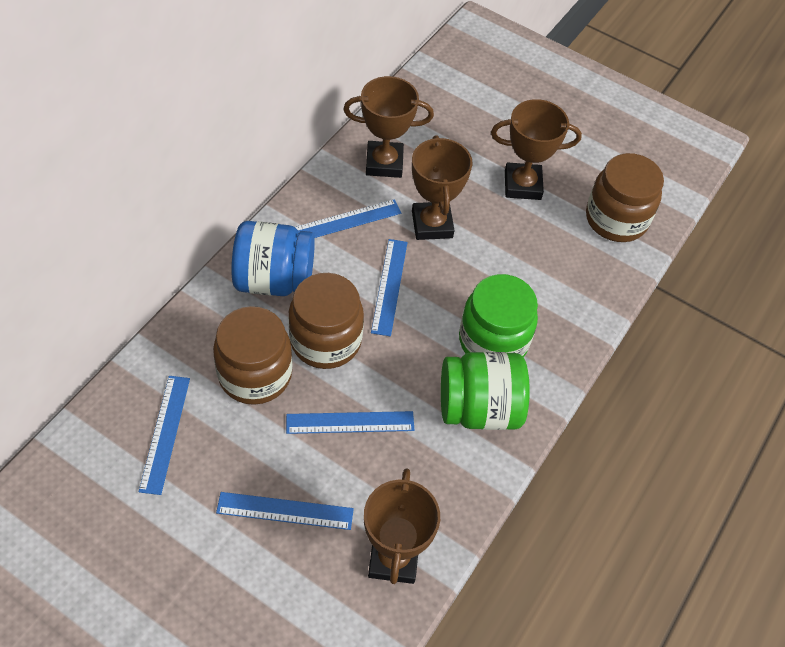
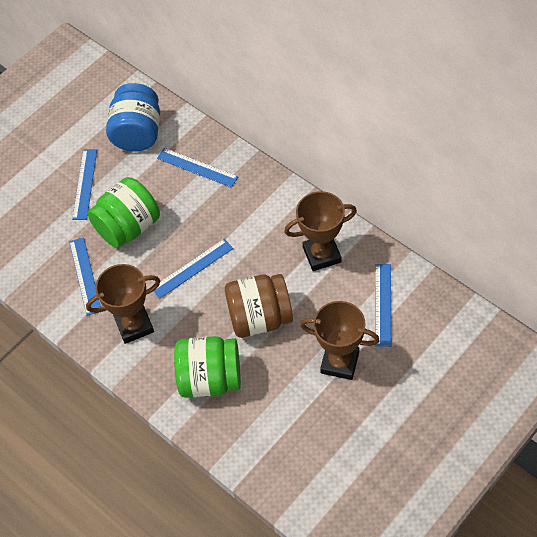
brown jar: [213,306,293,405] [288,273,364,369] [586,153,664,242] = 3 -> [225,274,293,338] = 1
brown trophy: [343,76,434,178] [364,468,440,584] [412,135,473,240] [491,99,582,200] = 4 -> [86,264,160,344] [284,191,357,271] [300,301,380,380] = 3

